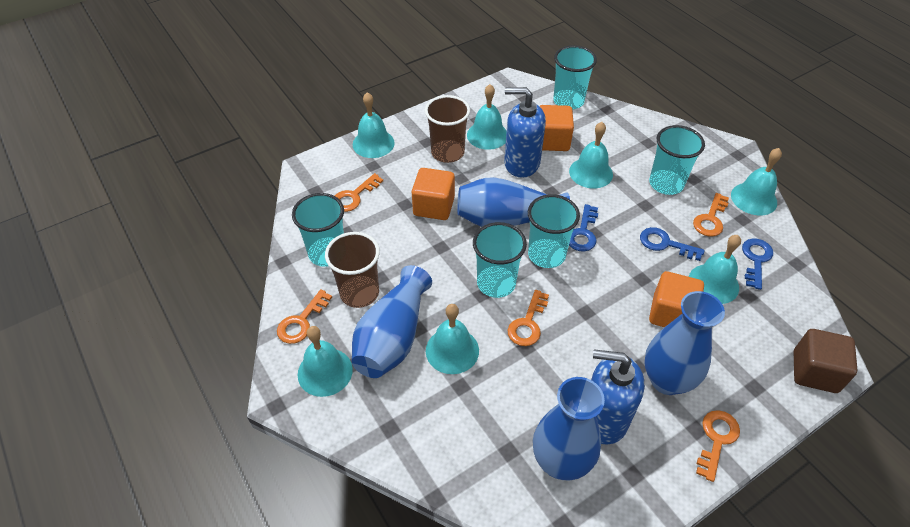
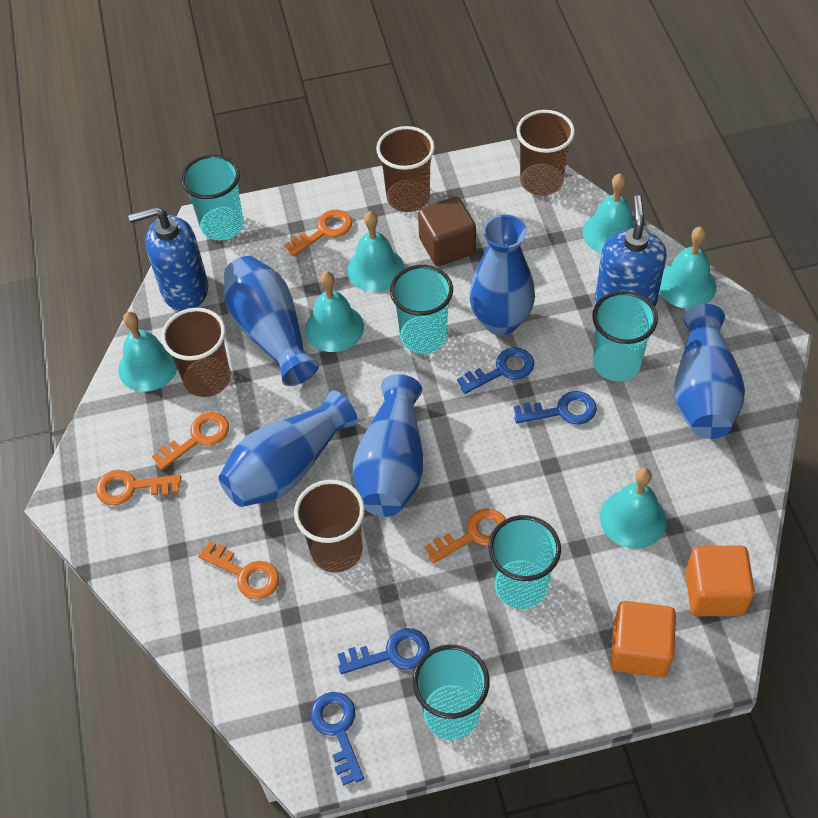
blue key: [569,204,598,251] [640,227,705,261] [742,238,773,290] = 3 -> [311,692,364,786] [338,628,430,674] [457,347,534,394] [514,391,597,425] = 4
blue vase: [352,265,432,378] [457,177,570,227] [533,377,605,480] [644,291,725,395] = 4 -> [219,390,358,507] [224,256,319,386] [353,374,423,517] [469,214,535,335] [674,304,745,439] = 5
brown cup: [325,232,380,308] [425,95,470,163] = 2 -> [161,308,231,397] [294,480,365,573] [376,126,435,212] [516,110,575,196] = 4
orange cube: [412,168,455,220] [540,105,574,151] [649,271,704,327] = 3 -> [611,601,676,677] [685,546,755,616] = 2
turquoise bell: [298,326,353,397] [353,92,395,158] [426,304,479,374] [467,84,507,150] [569,122,613,188] [689,235,741,304] [731,148,782,215] = 7 -> [118,311,178,392] [305,271,364,352] [347,211,404,292] [583,173,635,253] [600,467,666,549] [659,227,716,309] = 6

